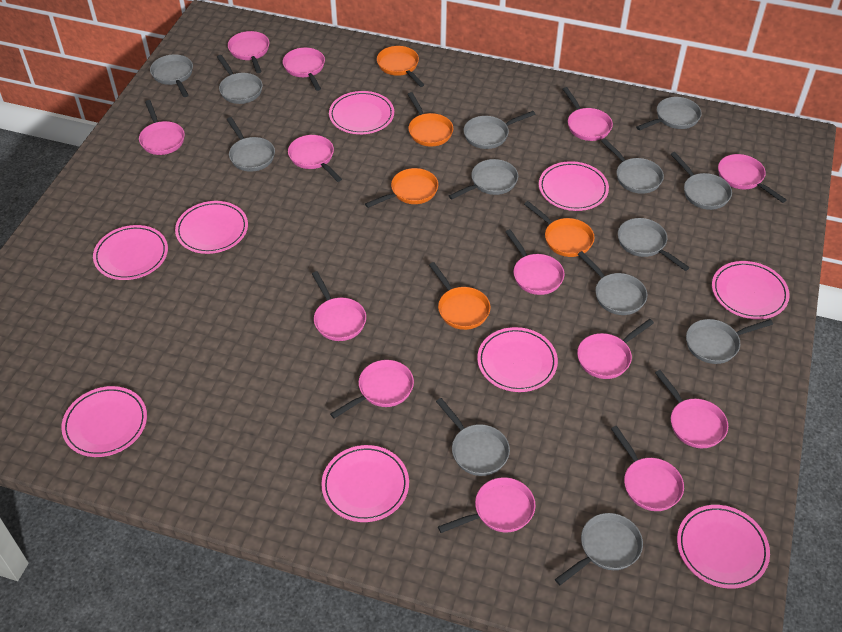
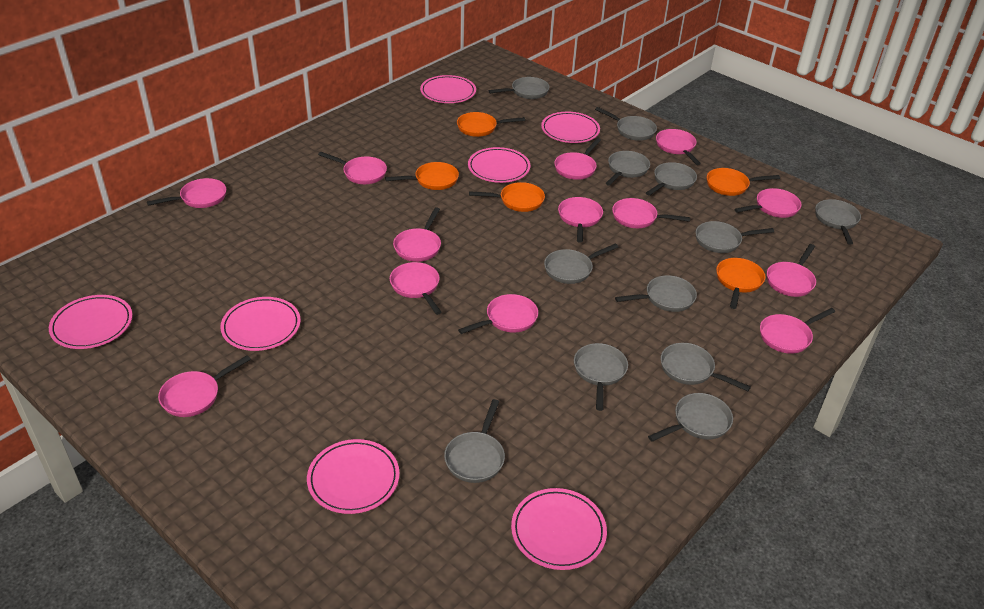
grey pan: [150,54,193,97] [217,55,263,104] [227,117,275,172] [436,398,510,476] [449,159,518,200] [463,111,535,149] [555,513,643,585] [578,251,647,315] [601,139,664,194] [618,218,690,271] [636,97,702,130] [670,152,732,210] [686,319,773,364] = 13 -> [444,399,505,483] [489,77,550,99] [544,243,618,284] [574,343,628,411] [595,107,657,141] [606,151,650,186] [615,275,697,312] [646,162,697,196] [648,393,733,442] [661,343,751,391] [696,221,774,253] [815,199,861,244] = 12
pink plate: [61,386,147,457] [93,225,168,280] [175,201,248,254] [321,445,409,522] [329,91,394,134] [477,327,558,392] [539,161,609,211] [677,505,770,589] [712,261,790,319] = 9 -> [49,295,132,349] [220,297,301,351] [307,439,400,514] [420,75,476,103] [468,147,530,183] [511,488,607,570] [541,112,600,143] = 7

